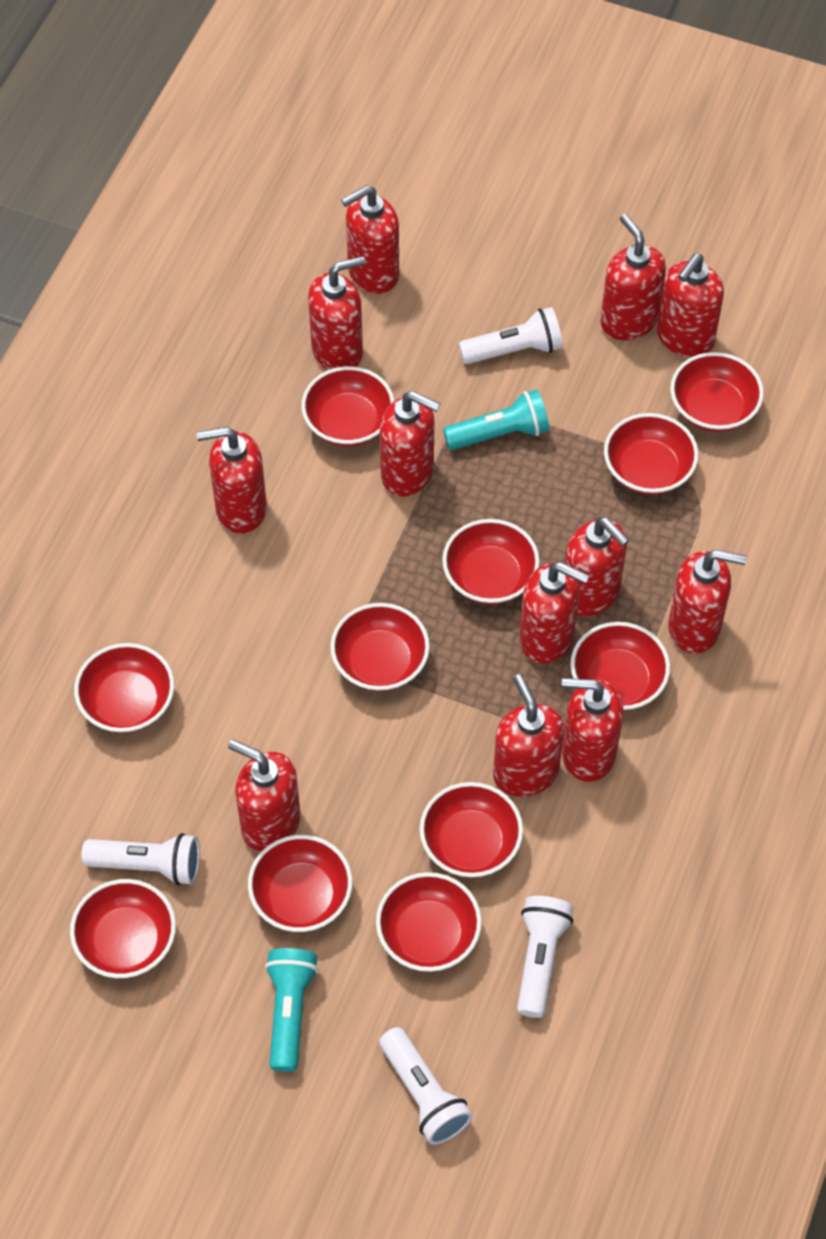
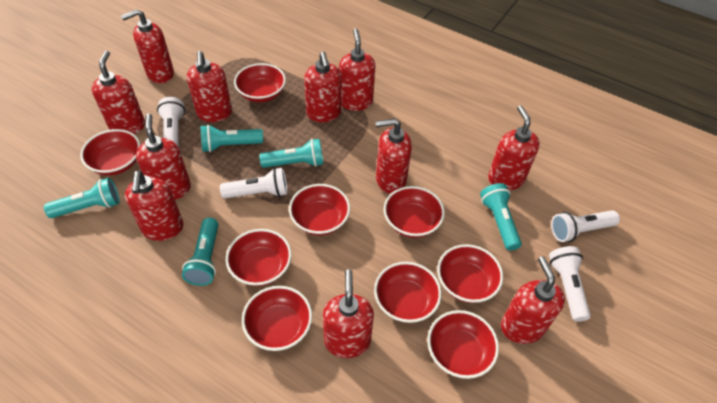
red bowl: [70,879,176,978] [74,643,174,733] [248,835,353,932] [301,366,395,447] [330,603,430,691] [376,872,482,972] [420,782,523,877] [442,519,540,605] [570,622,670,711] [604,413,699,495] [670,352,764,432] = 11 -> [80,129,140,175] [226,229,292,286] [234,63,286,102] [242,286,312,351] [289,184,350,235] [374,262,442,323] [384,186,445,238] [427,310,499,379] [437,244,503,303] = 9
red soap dispenser: [197,427,267,534] [228,739,301,851] [308,256,366,370] [341,185,399,294] [380,391,440,497] [493,674,564,797] [519,562,589,664] [562,678,623,782] [565,517,629,617] [600,214,666,340] [657,254,724,357] [668,550,747,654] = 12 -> [91,50,145,134] [121,9,174,83] [125,171,183,241] [136,114,191,200] [187,51,232,122] [304,52,341,122] [323,270,374,358] [339,28,375,111] [375,118,412,194] [488,105,540,190] [501,256,565,344] = 11
turquoise flashlight: [265,948,318,1072] [443,389,549,450] = 2 -> [44,178,120,218] [182,218,218,286] [201,124,263,152] [259,139,323,168] [480,183,522,251] = 5

